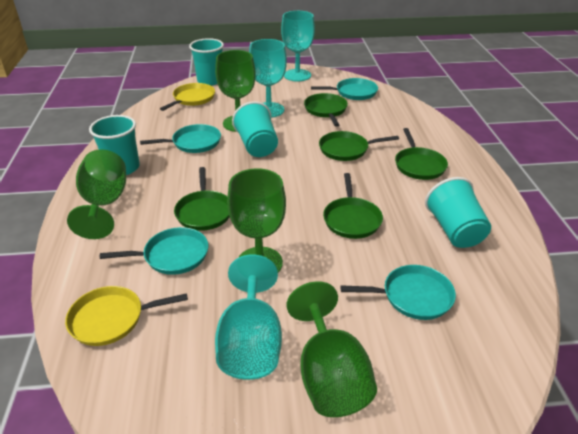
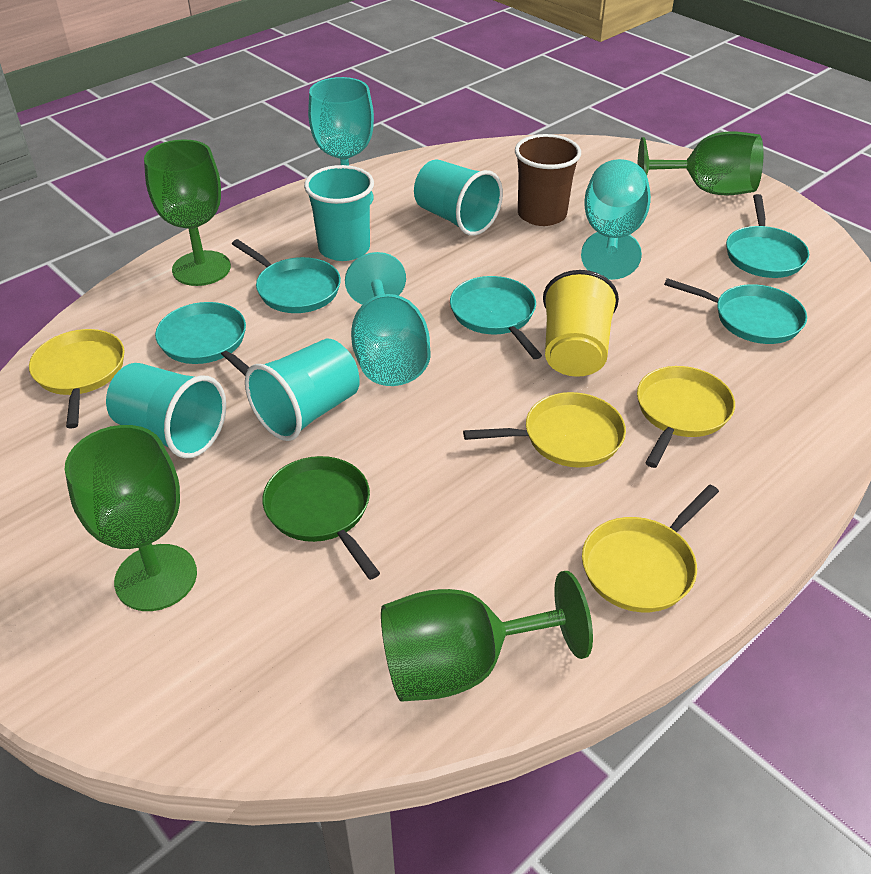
brown cup: none = 0 -> [515,134,581,226] = 1
green pan: [174,167,230,231] [304,93,348,127] [319,131,399,161] [323,173,383,239] [395,128,448,180] = 5 -> [262,456,380,580] = 1
turquoise pan: [100,227,208,275] [140,124,221,153] [311,78,378,100] [340,265,456,320] = 4 -> [155,302,250,375] [232,239,341,313] [450,276,542,359] [664,278,807,344] [726,194,809,278] = 5
yellow cup: none = 0 -> [543,270,619,377] = 1
yellow pan: [65,286,188,346] [160,83,215,111] = 2 -> [29,329,125,429] [463,392,626,467] [582,485,719,612] [637,366,735,468] = 4

